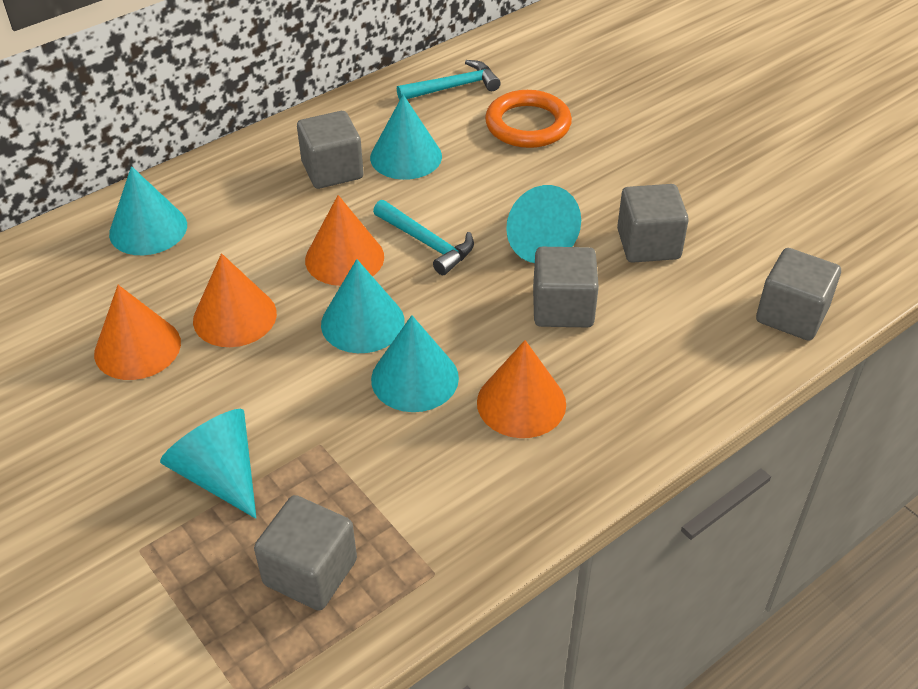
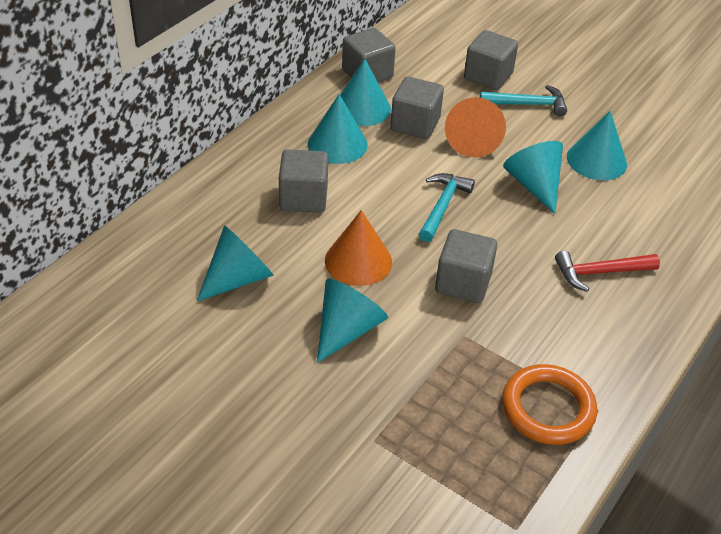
orange cone: [94,285,181,380] [193,253,277,347] [305,195,384,286] [477,340,566,438] = 4 -> [325,210,392,286] [445,97,506,158] = 2
red hammer: none = 0 -> [555,251,660,292] = 1

